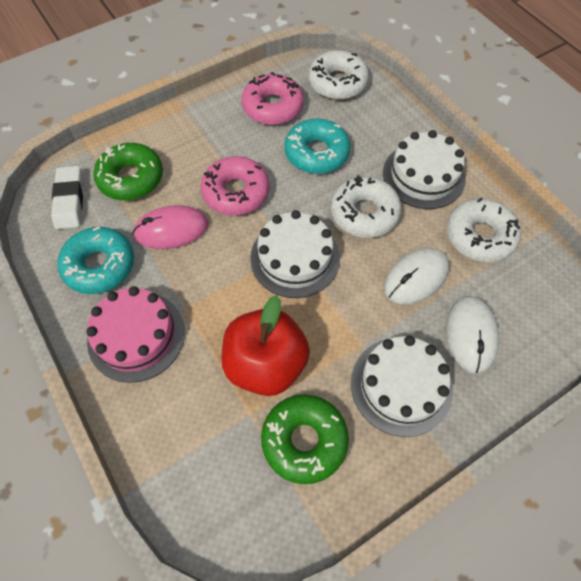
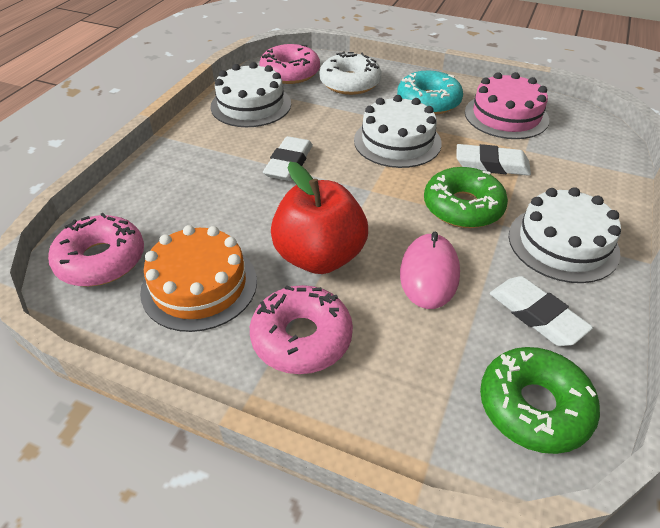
orange cake: none = 0 -> [140,225,257,332] = 1
pink donut: [201,156,270,216] [241,72,304,125] = 2 -> [48,213,144,287] [250,285,353,374] [259,44,320,84] = 3
turquoise donut: [58,226,134,294] [285,118,351,174] = 2 -> [397,70,463,115] = 1
white donut: [309,50,369,100] [331,175,402,238] [447,197,521,262] = 3 -> [319,51,382,95] = 1
white eraser: [51,166,83,229] = 1 -> [263,136,313,181] [456,144,531,176] [490,276,593,346] = 3
white mouse: [384,248,450,304] [446,296,499,374] = 2 -> none = 0

